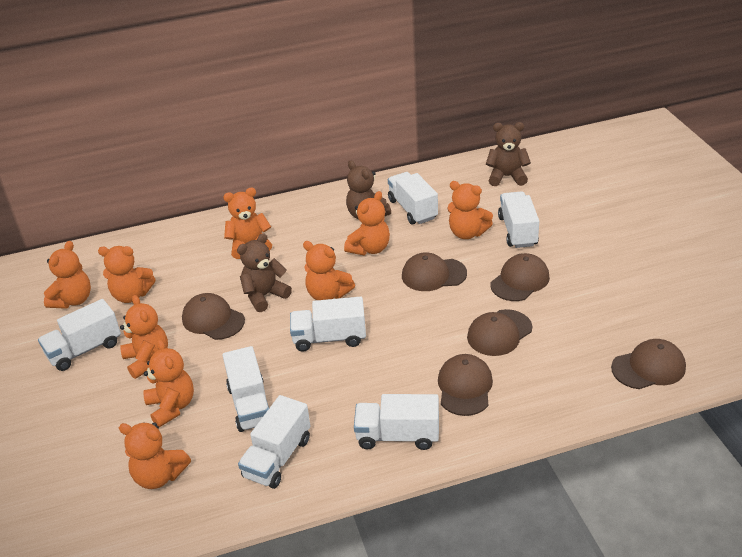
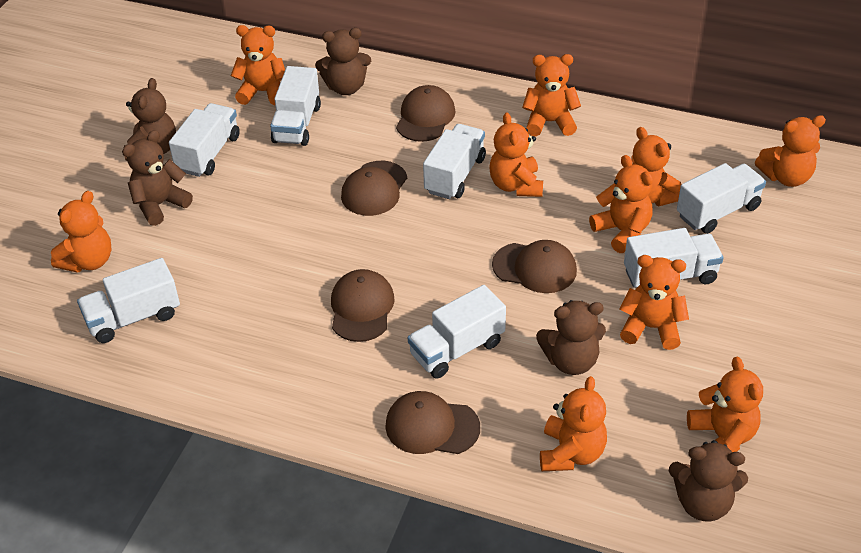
brown cap: [182,293,245,340] [402,253,467,291] [438,354,493,416] [467,309,532,356] [491,253,550,301] [611,339,686,389] = 6 -> [331,269,395,342] [341,161,407,216] [385,391,480,454] [396,85,456,142] [492,240,577,293] = 5
brown teddy bear: [237,233,292,312] [346,160,391,219] [486,122,531,186] = 3 -> [122,130,193,226] [124,78,176,161] [315,28,371,95] [536,300,606,375] [669,440,748,521] = 5
orange teddy bear: [44,241,91,309] [98,246,156,303] [119,422,191,489] [120,295,168,379] [143,339,194,427] [223,188,272,259] [303,241,355,300] [344,191,390,255] [447,181,493,239] = 9 -> [51,191,111,273] [231,25,285,105] [489,113,543,197] [522,54,581,136] [540,376,607,471] [589,155,653,253] [619,255,689,350] [631,127,681,206] [687,357,763,452] [755,115,826,187] = 10

